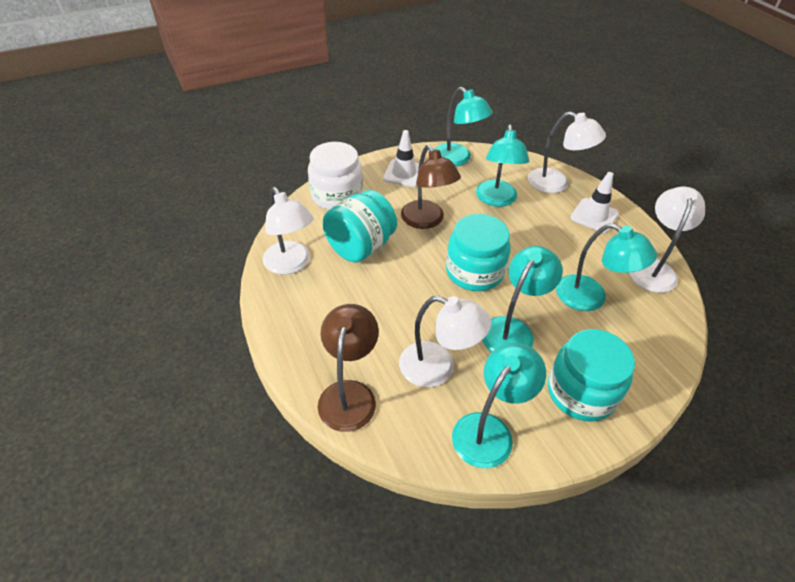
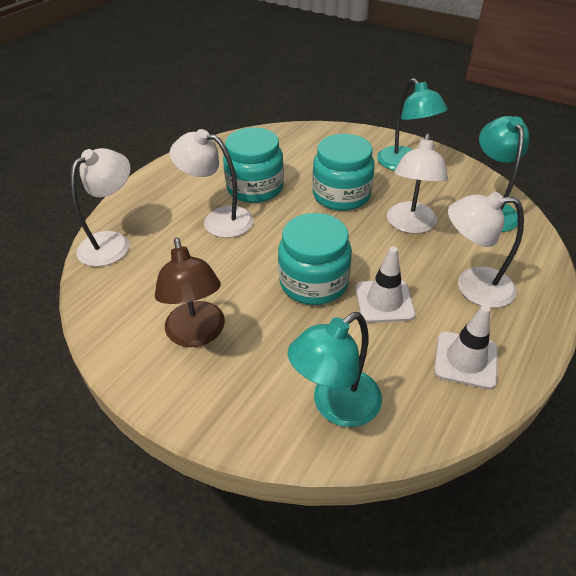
brown lamp: [318,304,379,432] [401,145,461,229] = 2 -> [155,237,225,347] = 1
turquoise lamp: [434,87,493,166] [452,343,546,468] [476,125,529,207] [482,246,563,352] [556,223,657,311] = 5 -> [288,312,382,427] [377,78,448,170] [479,116,529,232] = 3
white jar: [308,142,363,210] = 1 -> none = 0

